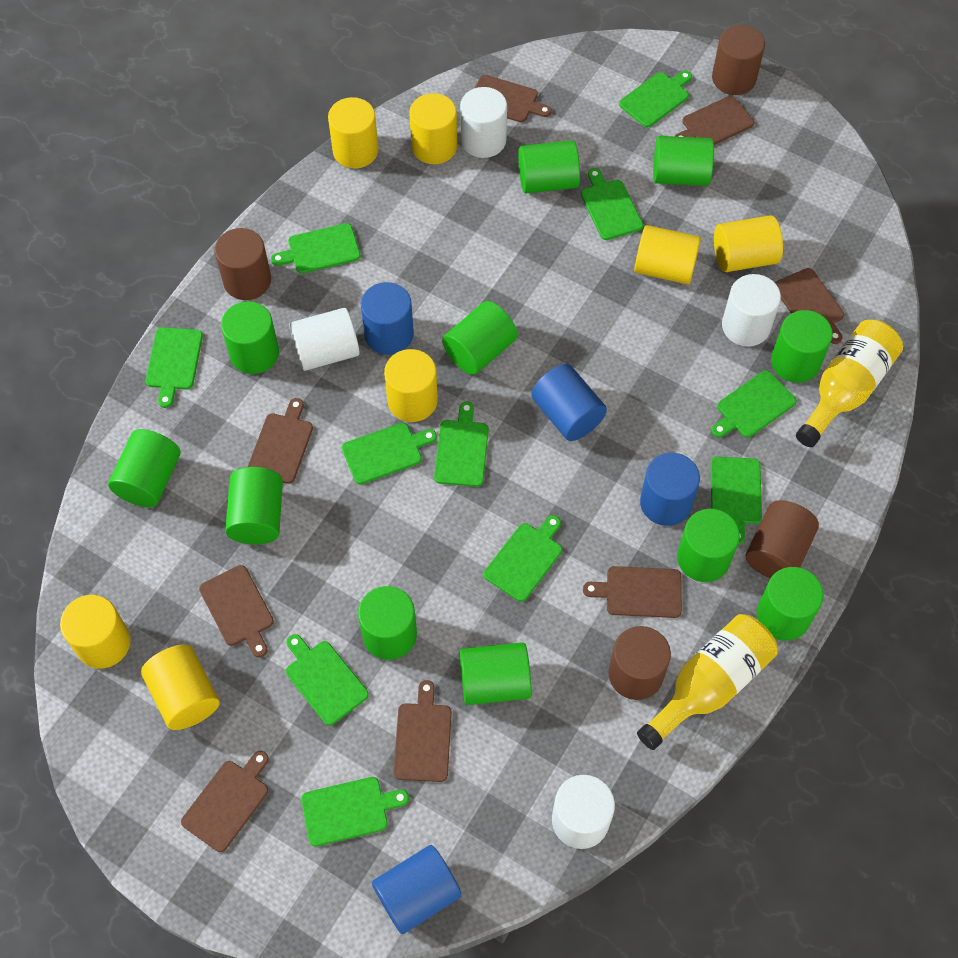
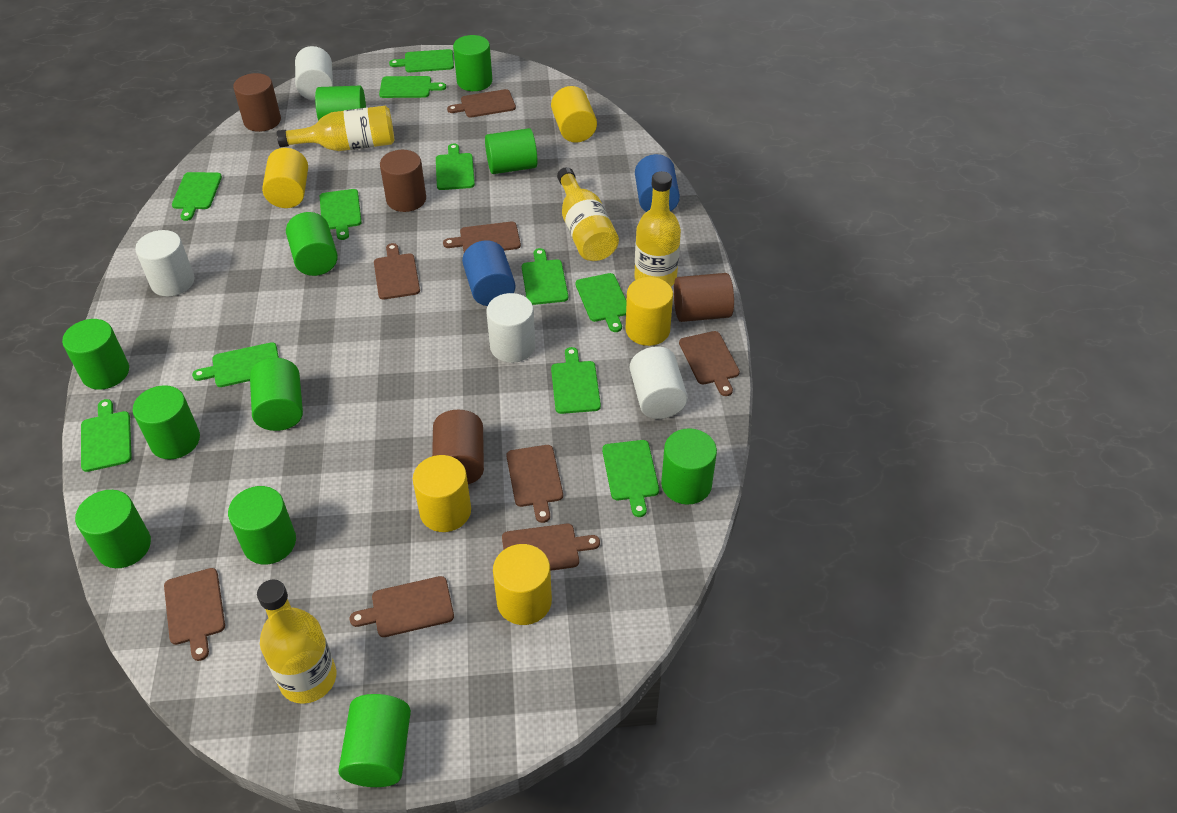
blue cylinder: [361,282,414,355] [372,845,462,934] [531,364,607,441] [640,453,700,526] = 4 -> [462,240,516,306] [635,154,680,212] = 2
yellow bottle: [637,614,778,750] [796,320,903,447] = 2 -> [257,579,336,704] [277,106,395,151] [557,167,619,261] [634,171,681,286] = 4
yellow cylinder: [60,595,131,669] [141,645,220,730] [328,97,378,168] [384,349,438,422] [409,93,457,164] [634,225,701,284] [714,215,783,272] = 7 -> [262,148,308,208] [413,455,471,532] [493,544,552,625] [551,86,597,143] [626,277,673,346] = 5

